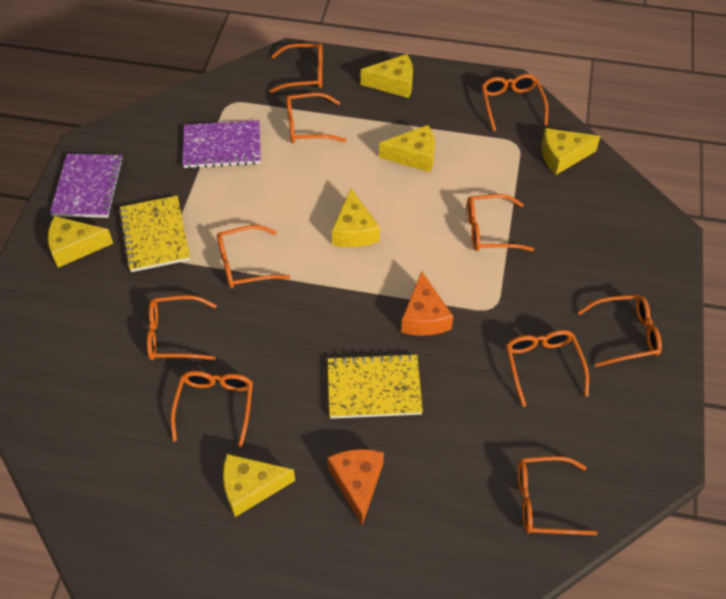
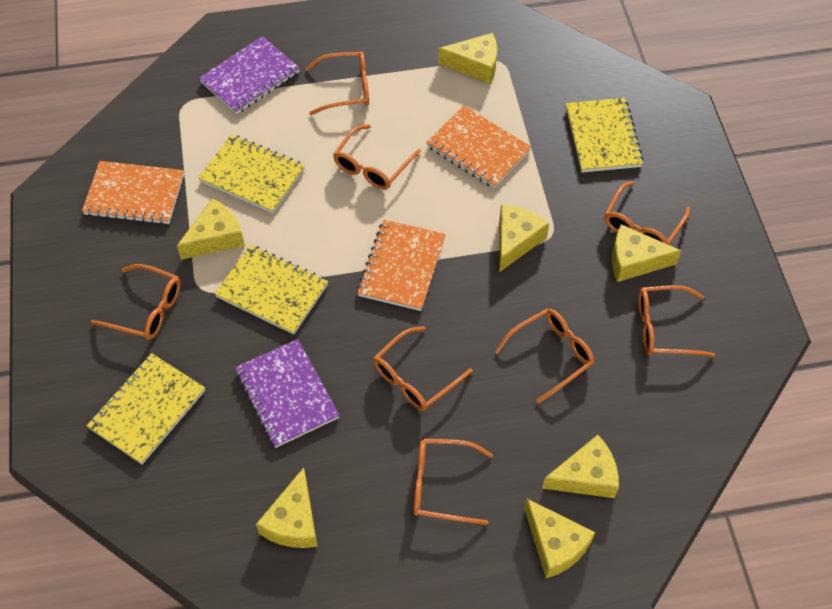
orange cheese: [327,449,384,525] [401,271,453,336] = 2 -> none = 0
orange glasses: [147,295,217,360] [170,371,253,447] [217,225,290,288] [269,43,323,93] [286,93,347,143] [467,194,534,251] [482,74,548,131] [506,330,589,407] [518,456,598,535] [578,295,662,367] = 10 -> [91,264,181,340] [305,52,369,115] [333,124,421,190] [373,326,473,411] [414,438,493,525] [495,309,595,403] [604,181,690,245] [638,285,715,357] = 8
orange notebook: none = 0 -> [82,161,184,225] [357,220,446,311] [426,106,531,188] = 3
yellow cheese: [48,216,113,268] [223,454,295,517] [332,188,380,247] [361,54,413,98] [379,125,435,173] [542,128,600,175] = 6 -> [177,198,245,260] [256,468,318,548] [438,33,497,84] [499,205,549,272] [524,499,595,578] [542,435,619,498] [612,224,681,282] = 7
yellow notebook: [119,196,190,272] [327,353,423,419] = 2 -> [87,353,205,464] [198,134,305,213] [214,245,328,335] [566,98,643,173] = 4

